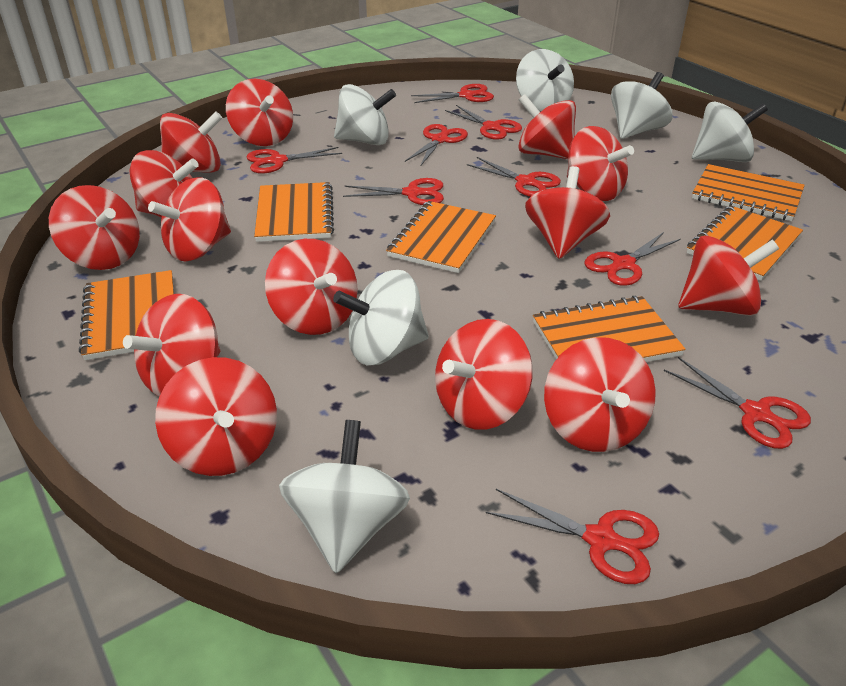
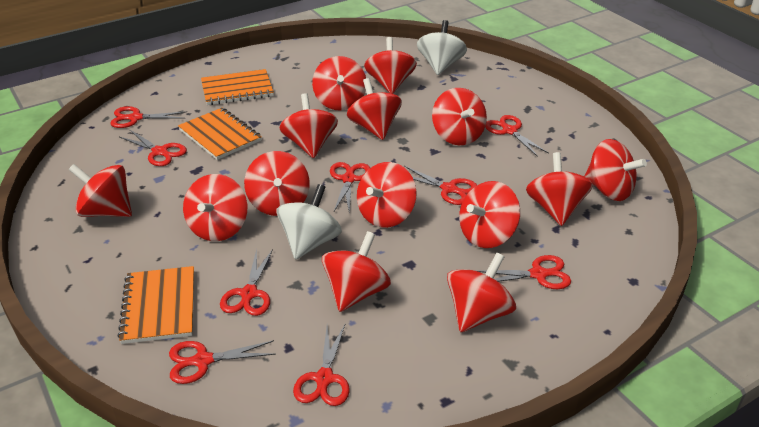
orange notebook: [79,270,174,360] [254,182,334,242] [386,201,496,273] [533,296,685,362] [687,206,803,281] [692,164,804,221] = 6 -> [118,266,194,344] [178,108,262,160] [201,69,274,105] = 3
white spinning top: [279,420,410,573] [333,270,429,365] [334,84,396,145] [516,49,574,111] [611,72,672,139] [692,101,768,162] = 6 -> [277,184,342,260] [417,20,467,75] = 2

